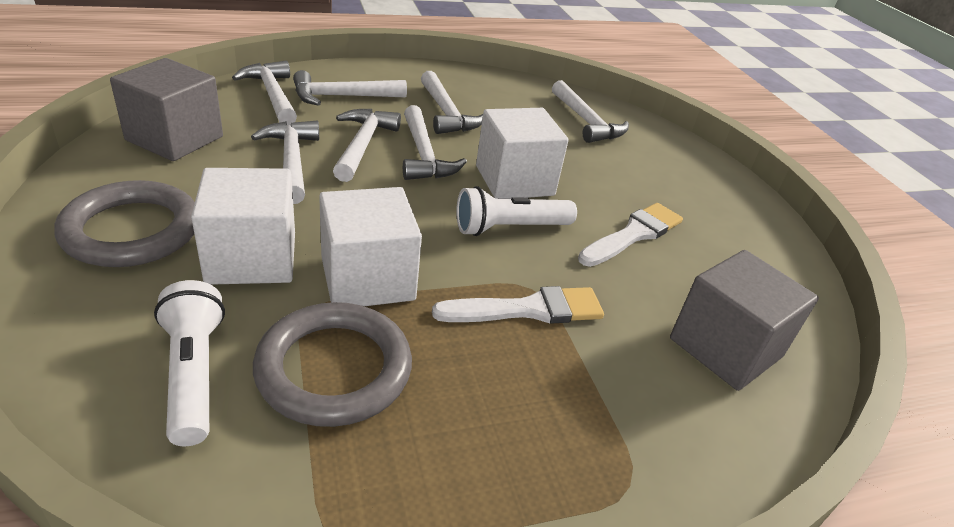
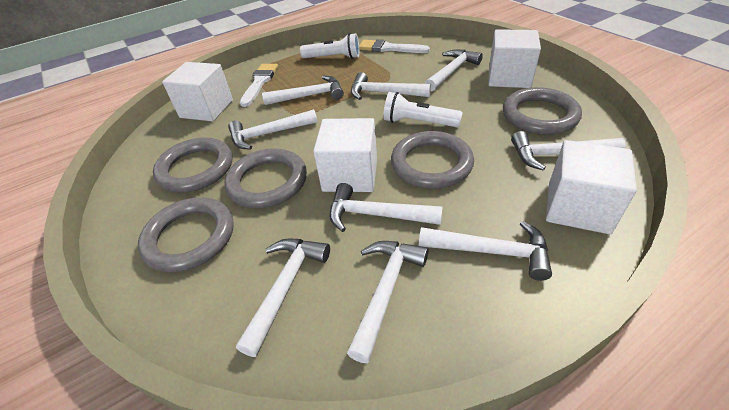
grey cube: [110,58,223,161] [670,250,819,391] = 2 -> none = 0
grey ring: [54,180,195,267] [253,302,412,427] = 2 -> [138,197,234,272] [153,137,233,193] [224,148,307,208] [391,131,474,189] [503,87,582,135] = 5
white cube: [191,168,295,285] [319,187,422,306] [476,108,569,199] = 3 -> [162,62,233,121] [313,118,377,192] [488,29,541,88] [546,140,637,234] = 4
white hammer: [232,61,297,125] [251,121,319,204] [293,70,407,106] [333,109,401,182] [403,105,467,180] [421,71,483,134] [552,80,629,143] = 7 -> [228,109,317,150] [236,239,330,357] [262,76,344,105] [329,183,443,232] [347,241,429,363] [351,72,431,100] [419,221,552,281] [425,49,483,91] [511,131,626,170] = 9

